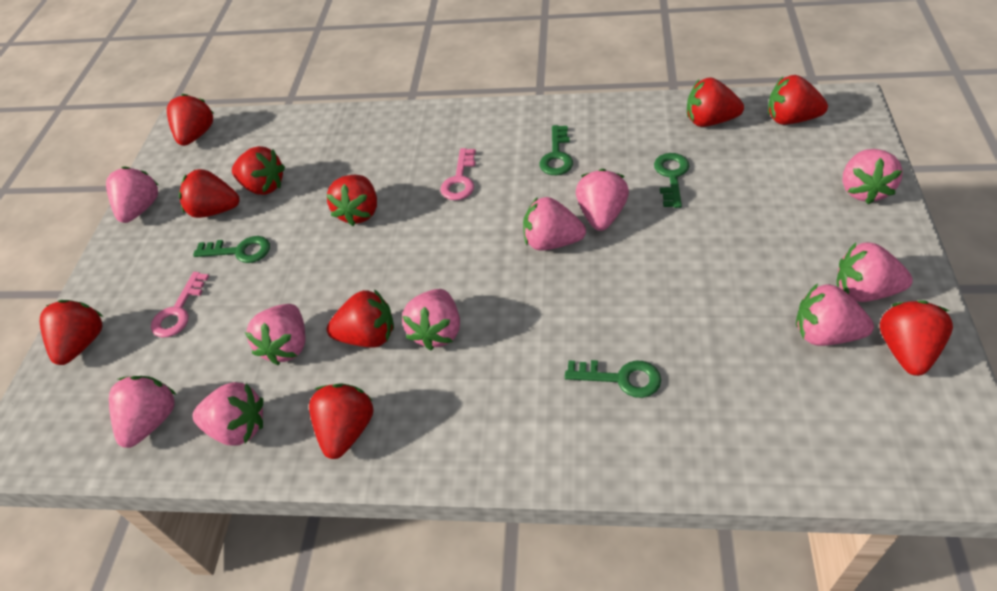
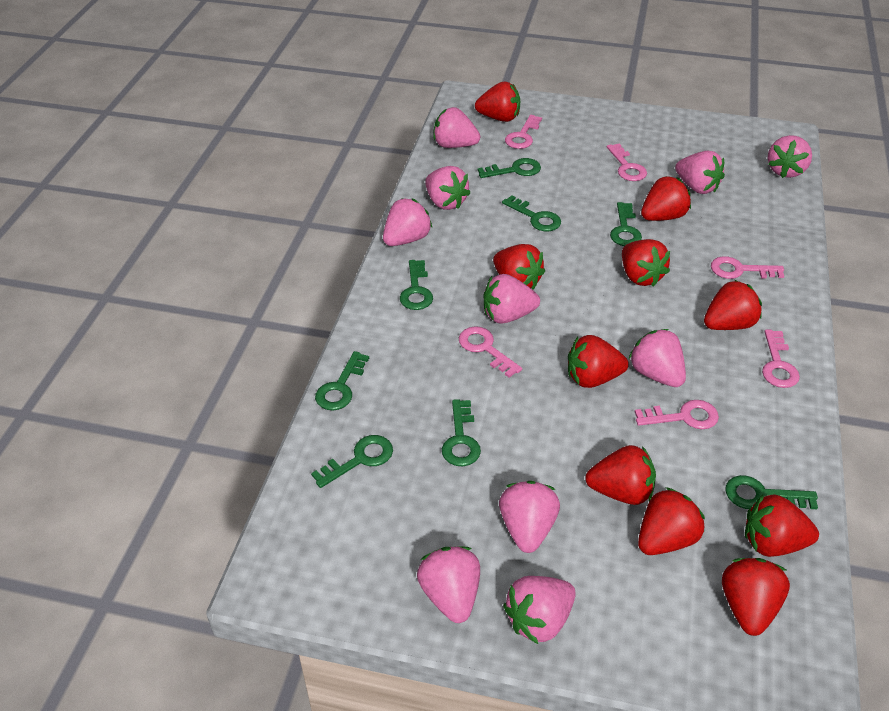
green key: [193,236,270,263] [539,125,573,175] [565,360,661,398] [654,153,689,208] = 4 -> [311,435,393,488] [315,351,369,410] [400,260,433,310] [442,399,481,466] [478,158,541,178] [502,195,561,231] [610,202,642,246] [725,475,818,509] = 8
pink key: [151,272,209,337] [440,148,476,200] = 2 -> [459,326,522,378] [505,115,542,149] [607,143,647,181] [635,400,719,429] [711,256,784,279] [762,330,800,388] = 6

